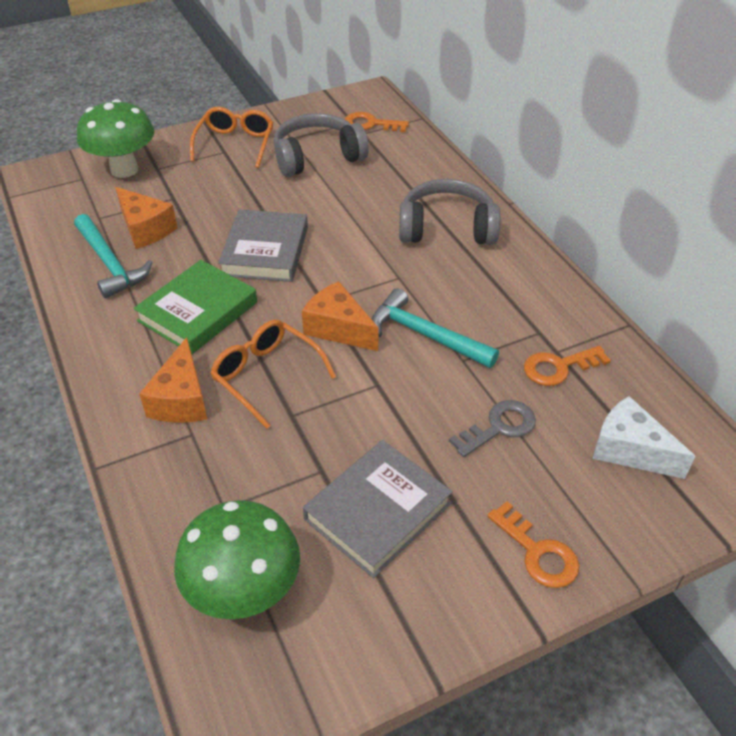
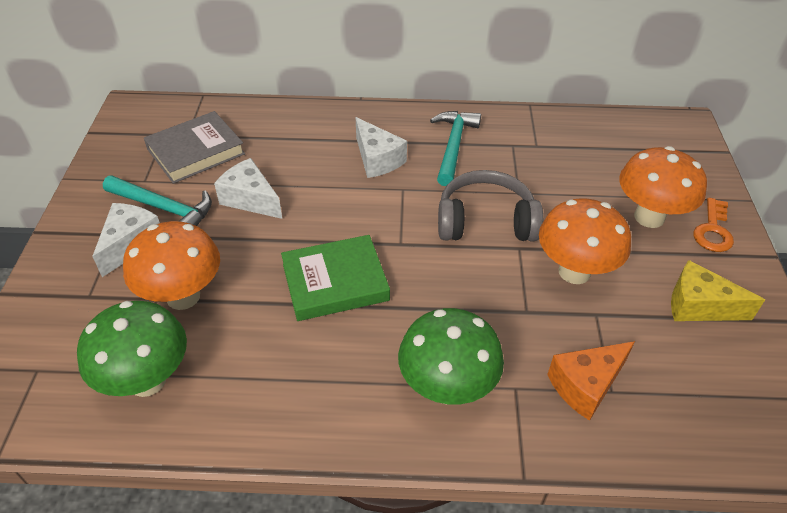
grey book: [218,209,308,282] [303,440,453,578] = 2 -> [144,111,245,184] = 1
grey headphones: [274,113,369,177] [399,179,500,245] = 2 -> [438,170,543,241] = 1
grey key: [449,400,536,457] = 1 -> none = 0
orange cheese: [115,187,178,249] [139,337,207,423] [302,281,379,351] = 3 -> [547,341,635,421] = 1
orange glasses: [190,107,274,168] [210,319,336,429] = 2 -> none = 0
orange key: [345,112,409,132] [487,501,579,588] [524,346,611,386] = 3 -> [693,198,734,252] = 1
orange mushroom: none = 0 -> [123,221,220,310] [539,198,631,284] [619,146,707,228] = 3
white cheese: [593,396,695,479] = 1 -> [92,203,160,277] [214,158,282,219] [356,117,407,178] = 3
yellow cheese: none = 0 -> [671,260,765,321] = 1

